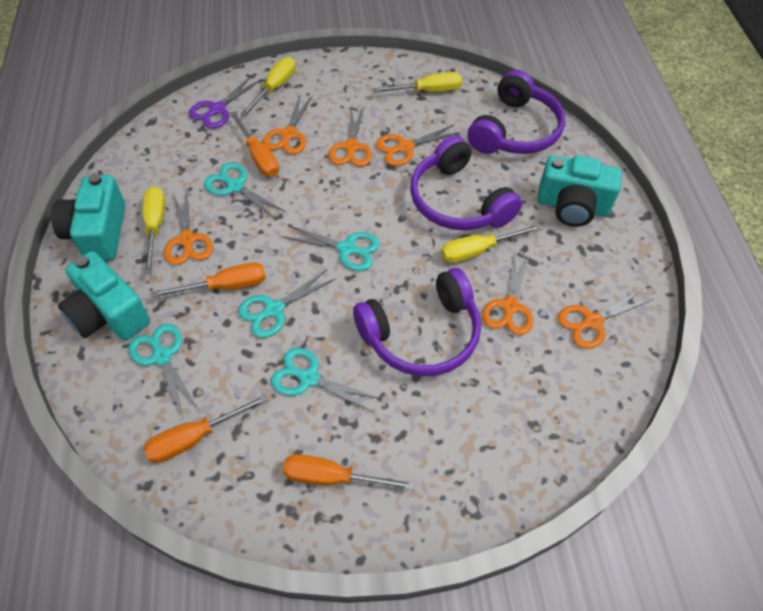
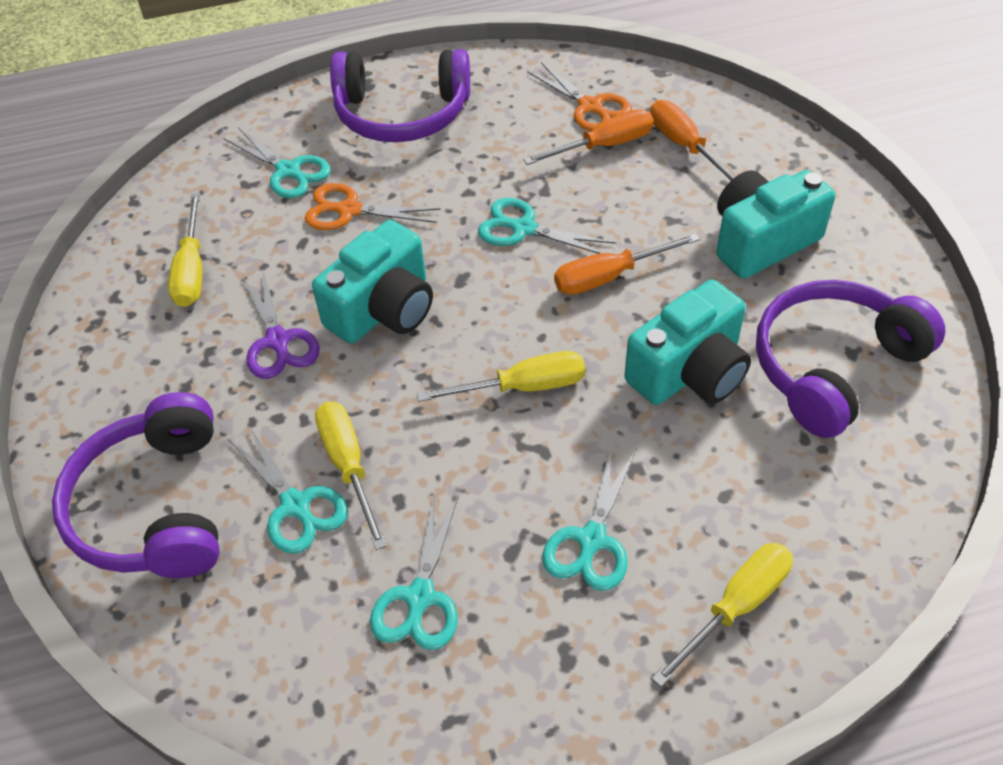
orange scissors: [164,189,213,265] [263,95,313,154] [329,106,372,167] [376,125,461,166] [482,253,533,335] [558,288,654,349] = 6 -> [305,183,441,230] [527,62,632,131] = 2
orange screwdriver: [144,394,268,463] [151,262,266,298] [230,111,279,177] [283,454,416,490] = 4 -> [523,109,654,165] [554,233,700,295] [650,100,735,180] = 3

